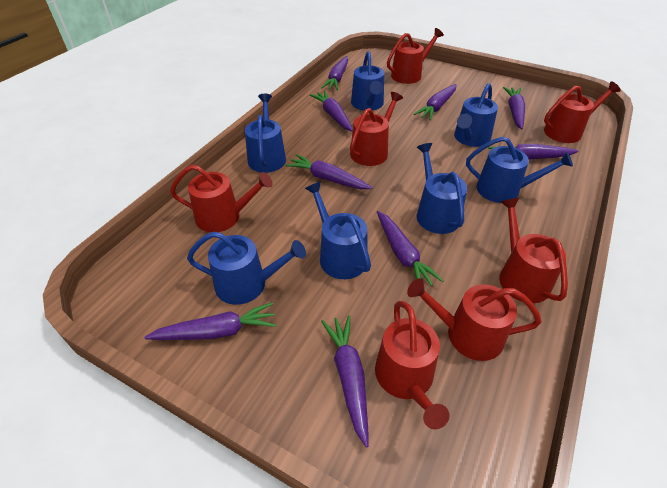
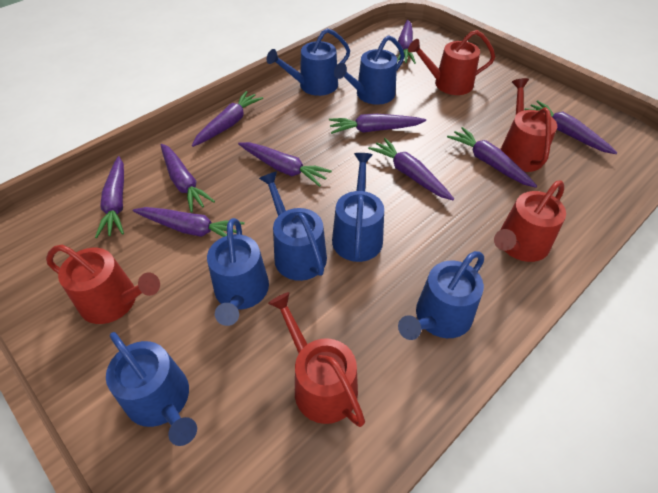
purple carrot: [144,302,276,340] [285,154,373,189] [310,91,353,131] [321,56,348,90] [321,315,369,447] [377,211,444,286] [414,84,456,120] [488,144,578,160] [503,87,525,130] = 9 -> [95,156,124,238] [133,207,245,237] [160,144,215,213] [192,91,263,147] [238,142,332,187] [329,114,426,134] [368,138,454,200] [397,20,416,64] [447,127,537,188] [525,100,617,154] = 10
red watering can: [170,165,273,232] [350,92,403,166] [375,301,449,429] [387,28,444,84] [407,278,541,361] [499,198,568,303] [544,82,621,143] = 7 -> [46,245,160,324] [268,292,365,427] [408,30,495,95] [494,180,566,262] [501,78,557,172] = 5

